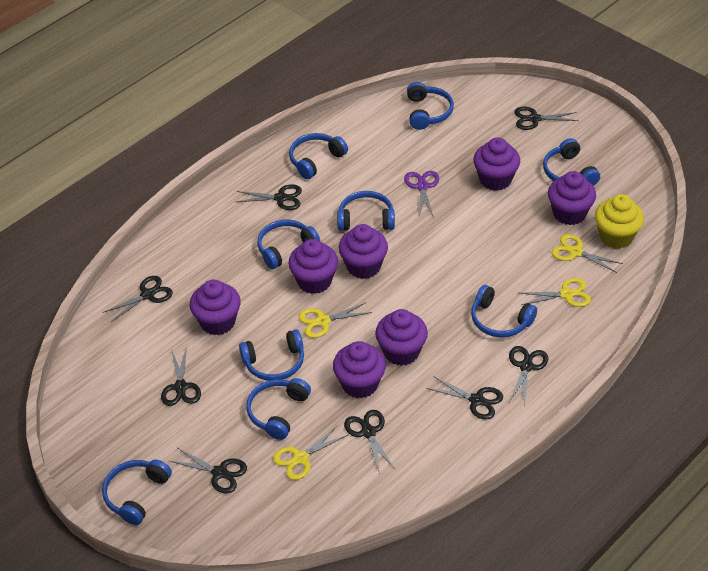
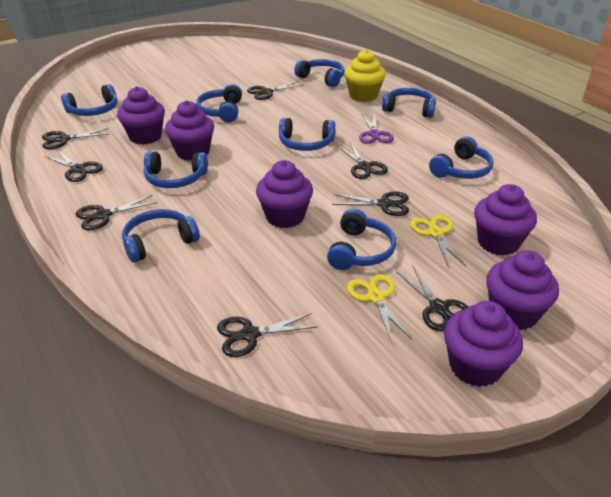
purple cupcake: [190,280,241,335] [288,239,338,294] [333,341,386,398] [339,224,388,279] [375,309,428,366] [473,138,520,191] [548,171,596,225] = 7 -> [117,86,165,145] [165,100,214,161] [256,160,313,228] [444,301,523,387] [474,184,537,255] [486,250,559,330] = 6
yellow scissors: [273,425,348,480] [298,302,372,338] [520,278,591,307] [552,234,623,273] = 4 -> [347,274,412,343] [410,215,467,268] = 2

